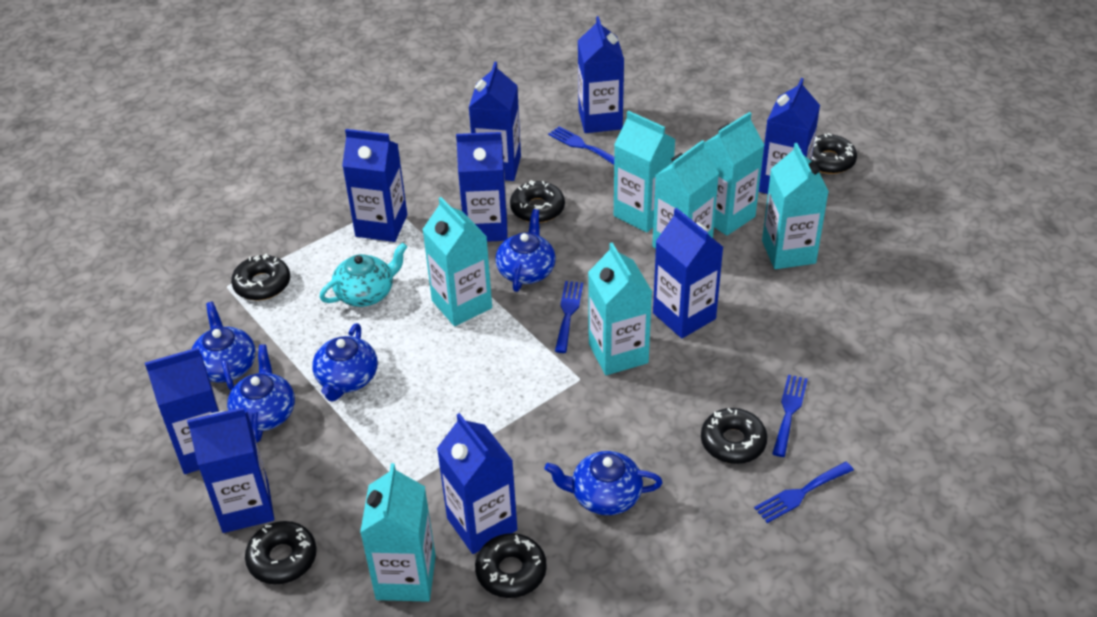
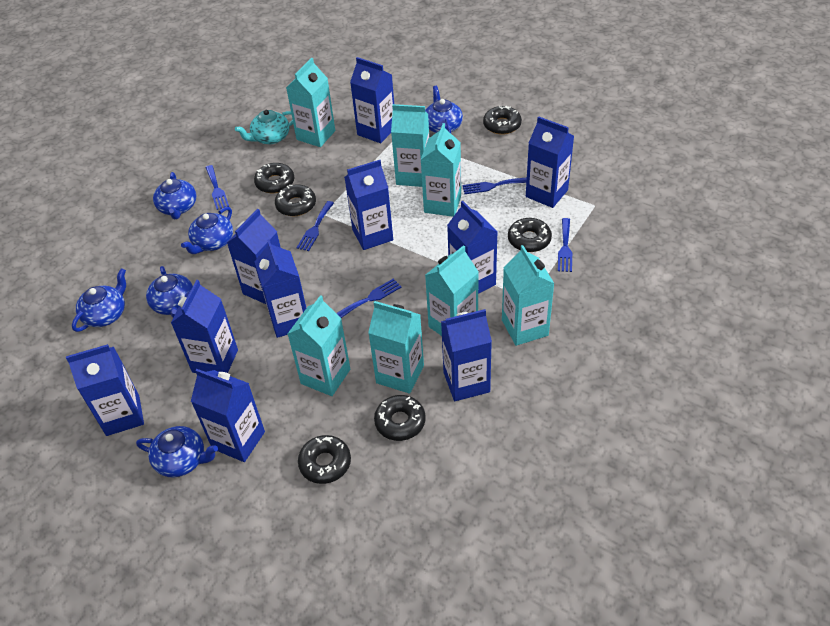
blue carton: [145,347,220,474] [187,407,274,533] [342,129,407,242] [437,413,517,554] [456,132,508,242] [469,62,521,181] [578,16,624,133] [653,208,723,338] [759,78,820,194] = 9 -> [66,344,144,436] [171,280,238,373] [191,369,265,462] [227,209,281,304] [254,239,306,338] [344,160,393,250] [350,57,394,143] [441,309,492,401] [447,201,497,294] [526,116,574,208] = 10
blue fork: [548,126,614,165] [555,281,583,353] [754,462,854,523] [772,374,808,457] = 4 -> [205,165,229,210] [296,201,334,251] [336,279,401,318] [462,178,527,194] [558,218,572,272] = 5
blue teapot: [192,302,256,390] [227,344,295,443] [312,323,378,401] [495,209,556,292] [545,451,663,515] = 5 -> [72,268,126,332] [136,426,218,477] [146,266,193,317] [153,172,196,219] [181,207,233,254] [425,86,463,133] = 6

